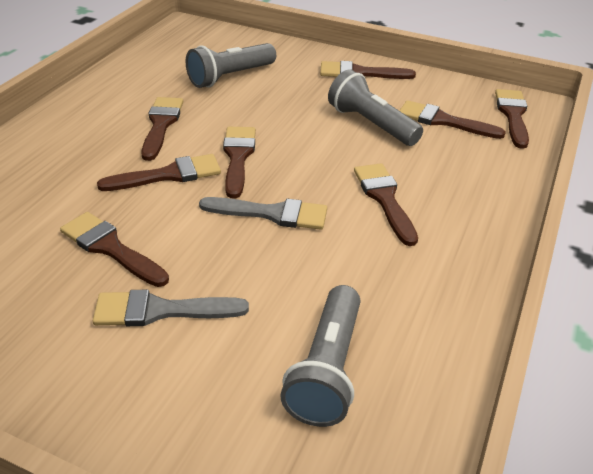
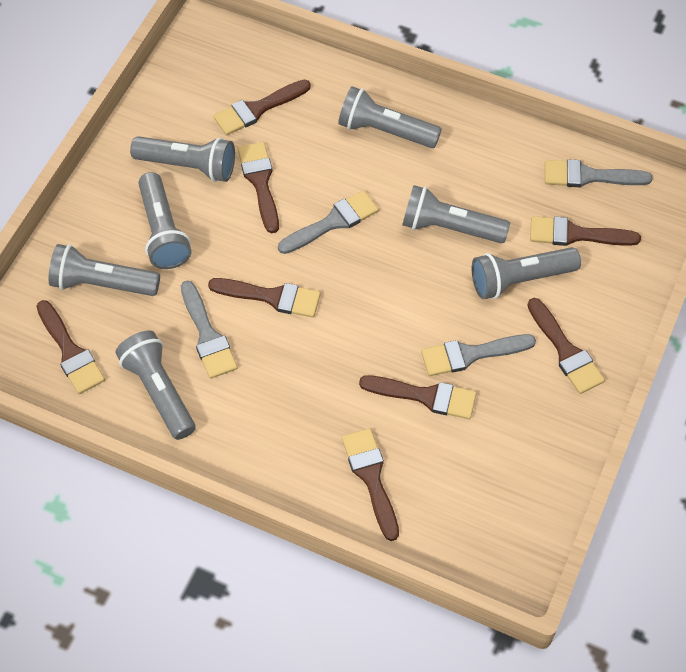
grey brush: [93,290,249,326] [199,197,327,230] = 2 -> [181,281,238,379] [278,190,379,254] [421,334,536,376] [545,159,653,187] = 4
grey flashlight: [185,43,276,88] [280,285,360,427] [328,69,423,146] = 3 -> [48,244,160,296] [116,330,196,440] [130,136,235,182] [138,172,191,269] [338,86,442,148] [402,185,510,243] [472,247,581,299] = 7

